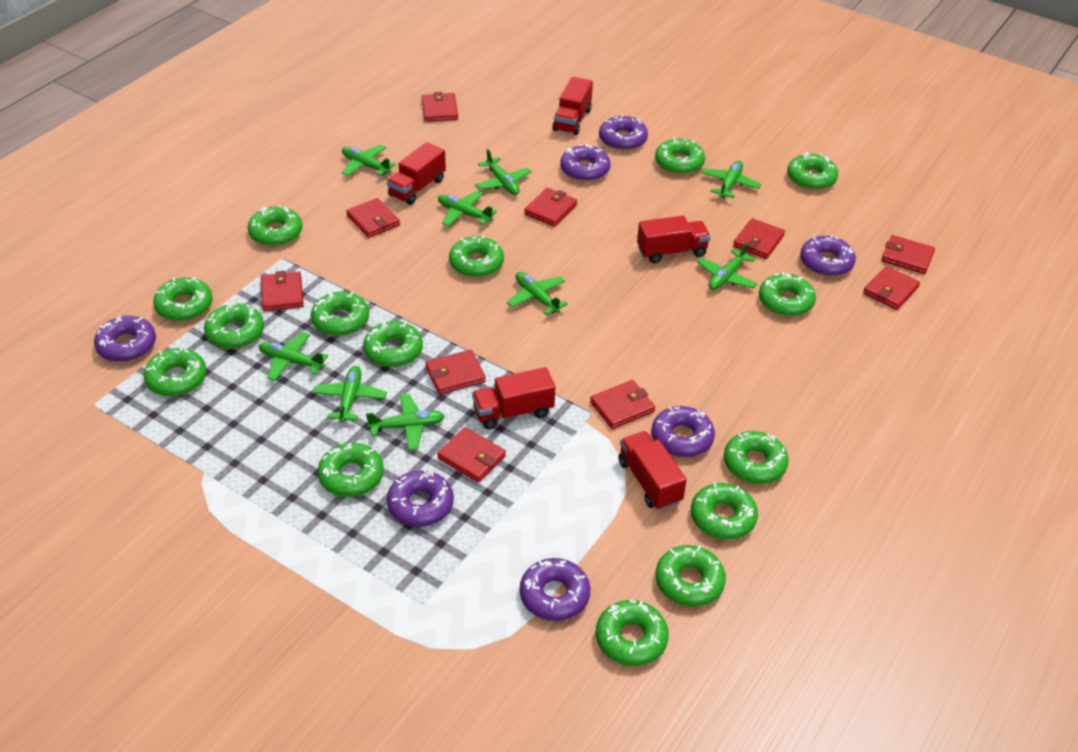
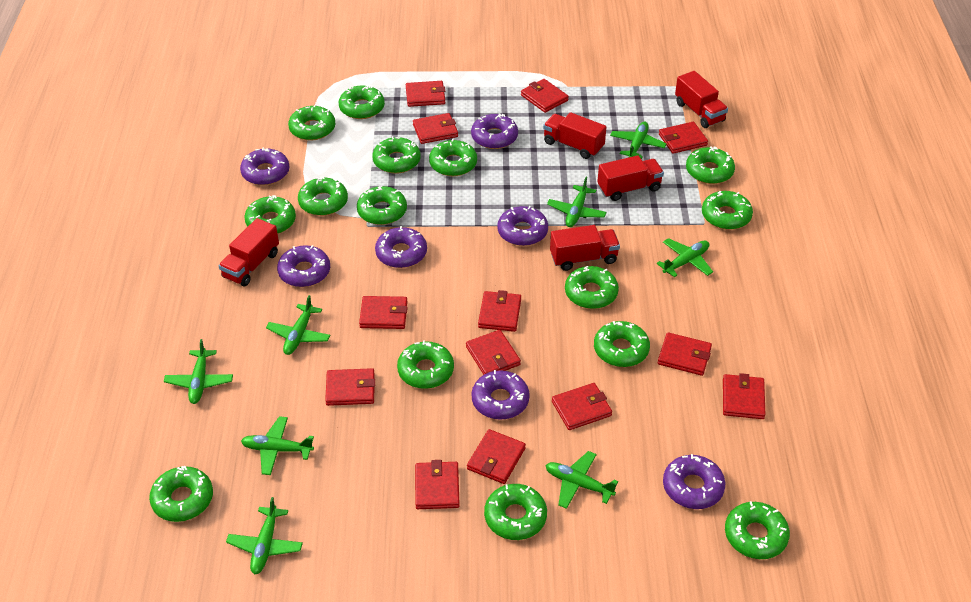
green plane: [259,332,328,381] [313,366,387,423] [342,145,396,176] [366,394,445,450] [438,191,497,227] [475,149,532,195] [507,272,568,315] [697,242,758,290] [702,161,761,198] = 9 -> [164,339,233,404] [226,497,303,575] [241,416,314,475] [266,295,331,355] [546,451,618,509] [547,177,607,227] [610,122,667,159] [657,238,713,277] = 8
red wallet: [261,271,304,311] [346,198,400,238] [422,92,458,122] [425,350,486,395] [437,427,506,482] [524,188,577,227] [590,380,655,429] [733,218,785,259] [863,266,920,310] [881,235,935,274] = 10 -> [325,368,375,406] [359,296,408,329] [406,81,445,107] [413,113,458,144] [415,460,460,509] [466,330,521,375] [467,429,526,484] [478,290,521,332] [521,79,569,113] [552,383,612,430] [658,332,712,376] [659,122,708,154] [723,373,766,419] = 13

